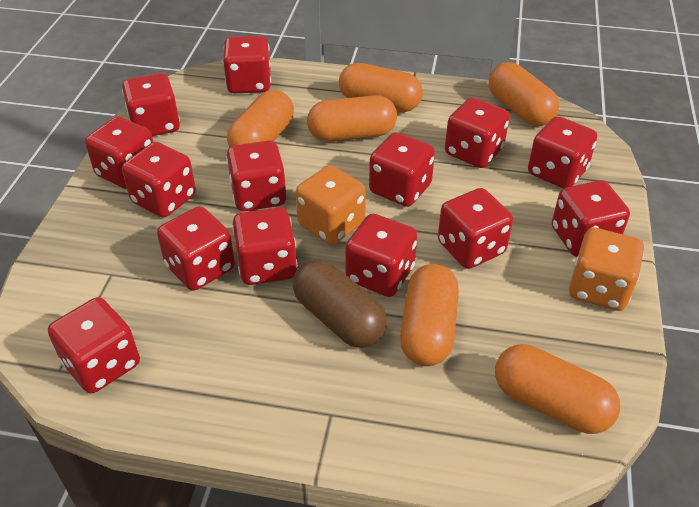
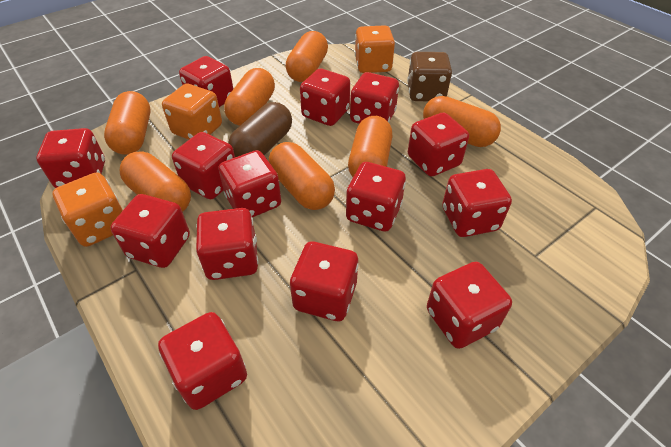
brown dice: none = 0 -> [407,52,452,101] = 1
orange capsule: [227,90,294,147] [307,95,397,142] [339,63,423,112] [400,264,459,366] [489,62,559,126] [495,344,620,434] = 6 -> [104,91,151,155] [120,152,191,212] [224,68,275,126] [269,142,335,210] [286,31,328,82] [348,116,392,177] [423,96,501,147] = 7
orange dice: [296,165,366,245] [569,227,644,311] = 2 -> [53,172,123,247] [162,84,222,140] [355,25,395,73] = 3

